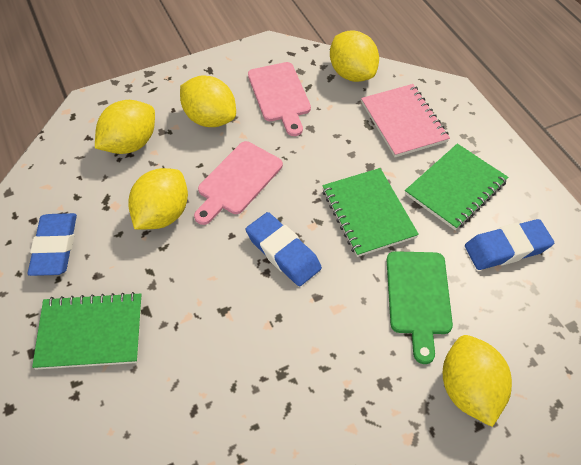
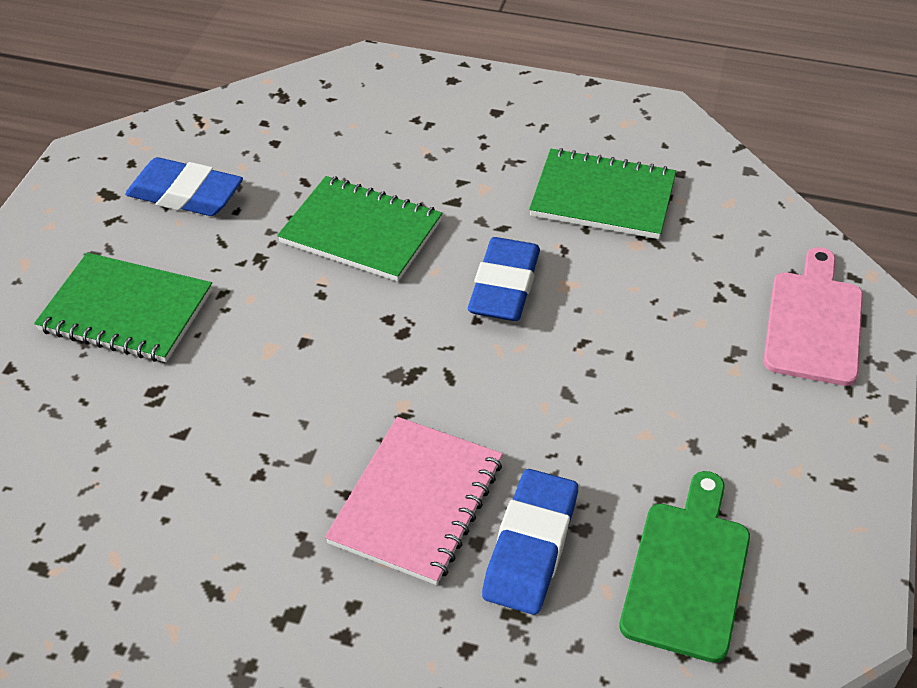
pink cutting board: [194,141,283,225] [248,62,311,136] = 2 -> [764,247,863,386] = 1
yellow lemon: [95,100,155,154] [128,168,188,230] [180,75,236,127] [330,30,379,82] [443,335,512,427] = 5 -> none = 0

